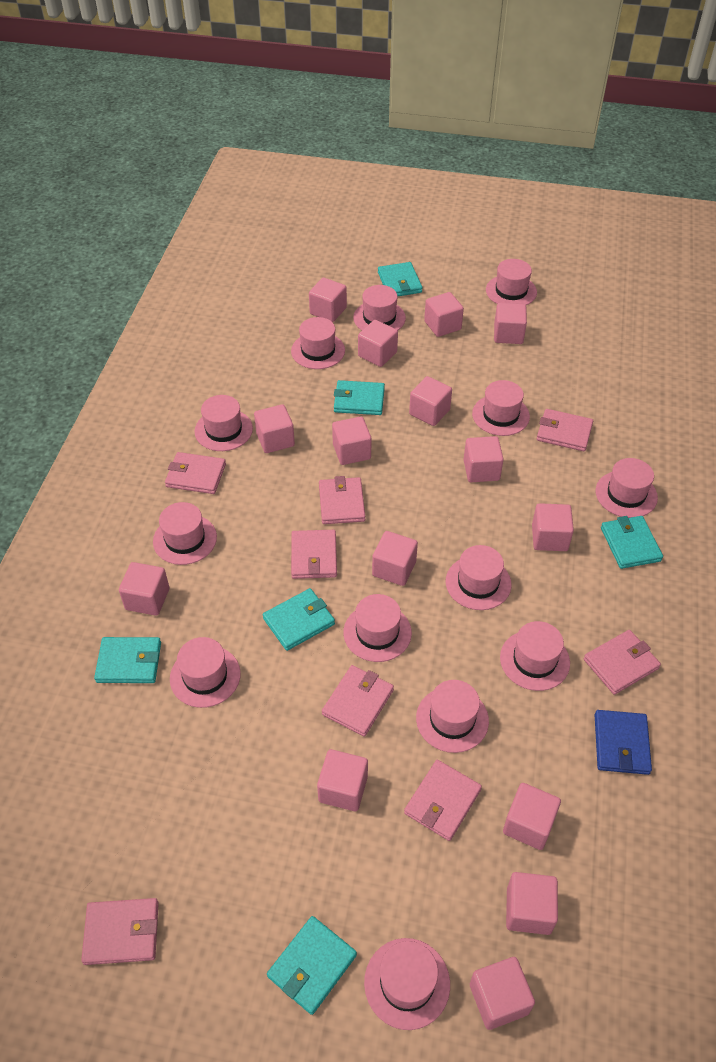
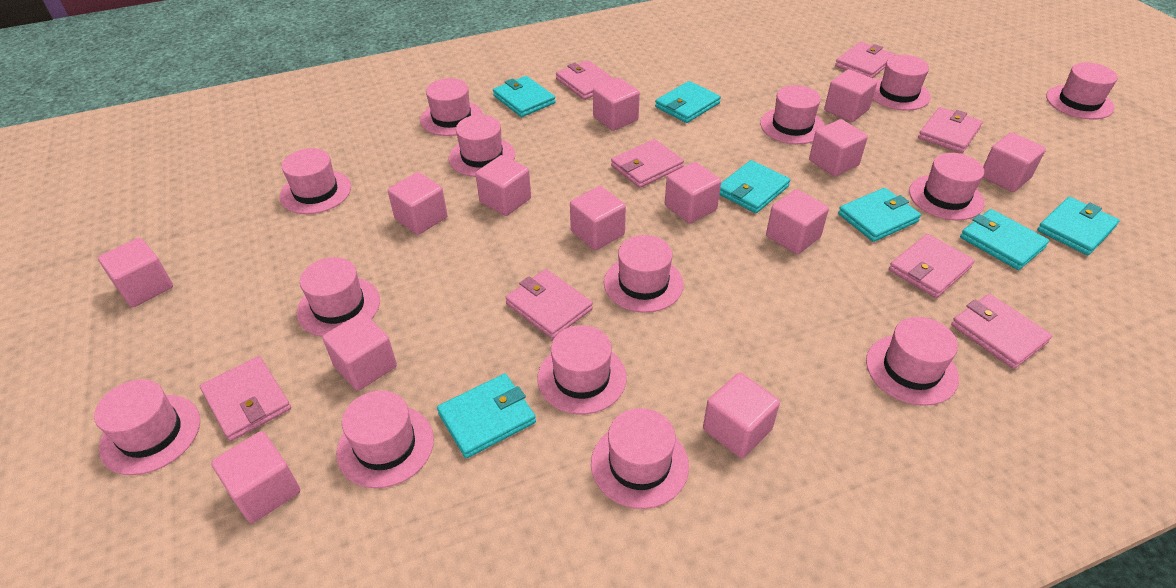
blue wallet: [595,710,652,775] = 1 -> none = 0
pink cube: [119,562,169,616] [254,404,295,453] [309,277,347,322] [317,749,368,811] [332,416,372,465] [358,320,398,367] [372,531,418,586] [409,376,452,426] [424,292,464,337] [463,436,504,482] [470,957,535,1030] [494,303,527,344] [503,783,561,850] [506,872,558,935] [532,503,574,551] = 15 -> [98,238,173,307] [211,431,300,523] [322,313,397,391] [388,172,447,235] [475,155,531,216] [570,186,626,250] [593,78,640,131] [665,162,721,224] [703,373,780,458] [766,189,829,254] [809,119,868,177] [824,69,877,122] [983,132,1046,192] = 13
pink hat: [153,502,217,565] [170,637,241,708] [195,395,253,451] [291,317,345,369] [343,594,412,662] [353,285,406,330] [364,938,450,1030] [416,680,489,753] [446,545,512,610] [472,380,530,436] [486,259,537,305] [500,621,570,691] [596,458,658,518] = 13 -> [94,379,200,475] [280,148,351,214] [297,257,380,337] [336,390,434,488] [420,78,483,136] [449,115,515,177] [537,325,627,414] [591,408,689,509] [604,235,684,313] [760,85,825,144] [866,317,959,406] [873,55,931,111] [909,153,985,220] [1046,62,1118,119] = 14
turquoise wallet: [94,637,161,683] [263,588,335,651] [267,916,357,1015] [334,380,385,415] [378,262,423,296] [601,516,663,569] = 6 -> [437,374,536,458] [493,76,556,117] [655,81,721,123] [719,160,790,213] [838,188,921,242] [960,209,1049,270] [1037,197,1120,255] = 7

